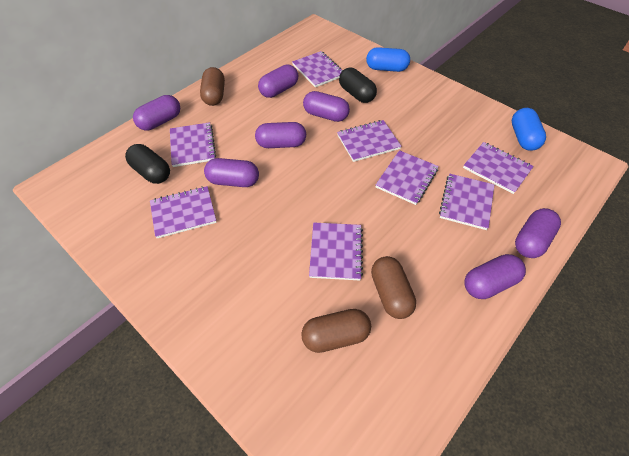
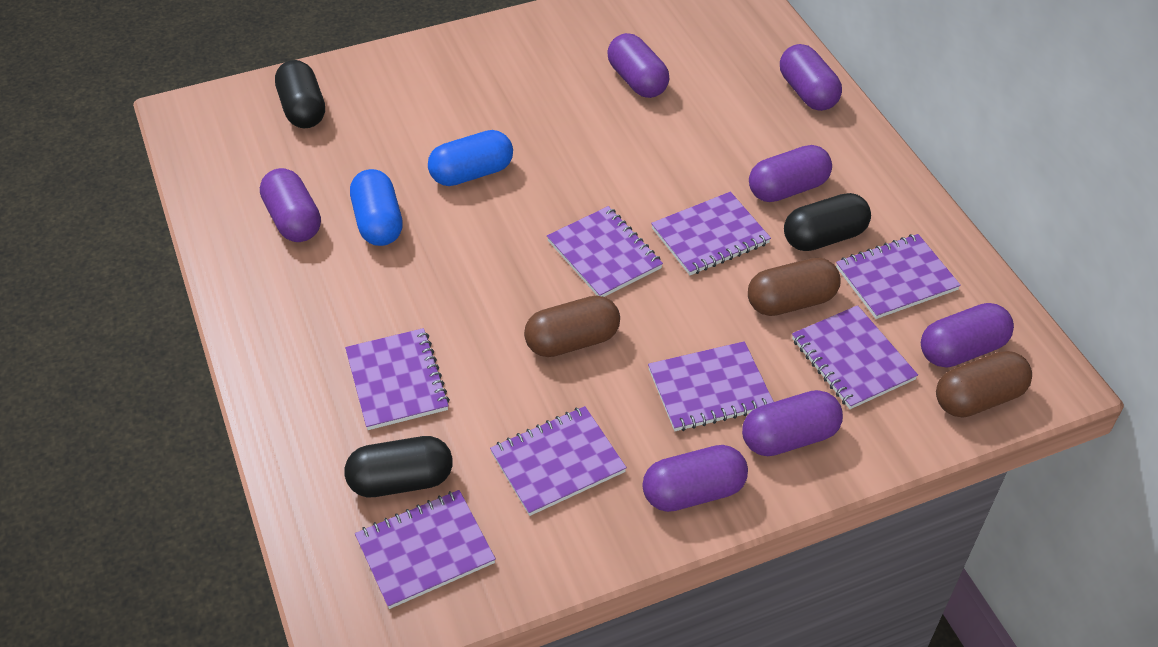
black capsule: [125,144,170,184] [339,68,377,103] = 2 -> [275,60,325,128] [345,436,452,497] [784,193,871,251] = 3

